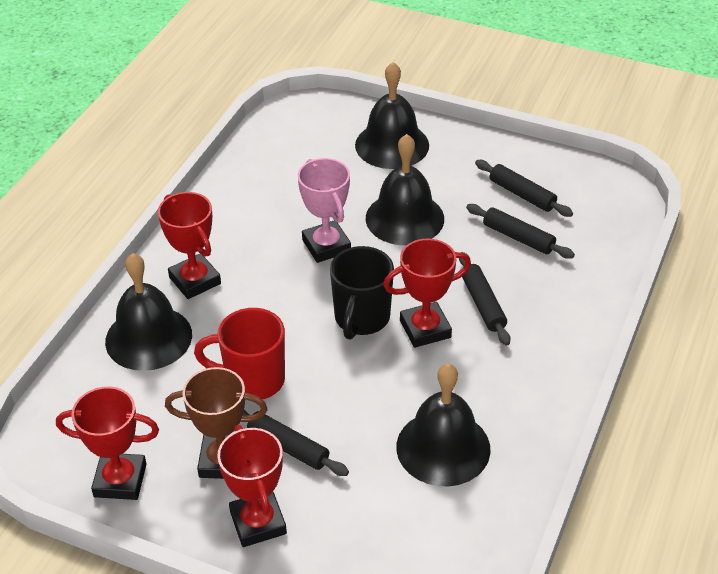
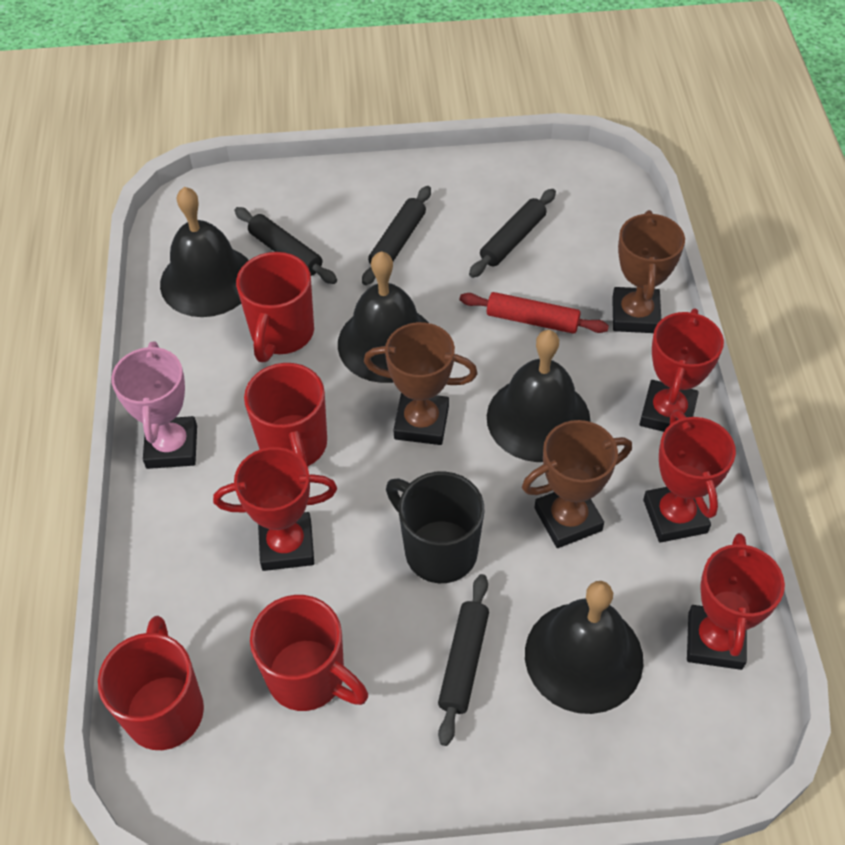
brown trophy: [165,367,268,479] = 1 -> [364,322,478,445] [522,420,632,548] [612,210,685,333] = 3
red mug: [194,308,285,400] = 1 -> [98,616,204,750] [236,252,314,362] [244,363,327,471] [250,595,368,711] = 4
red rolling pin: none = 0 -> [459,292,609,334] = 1

